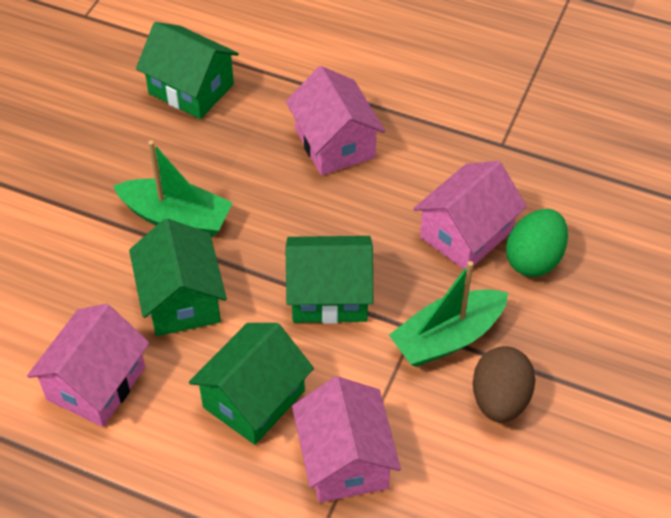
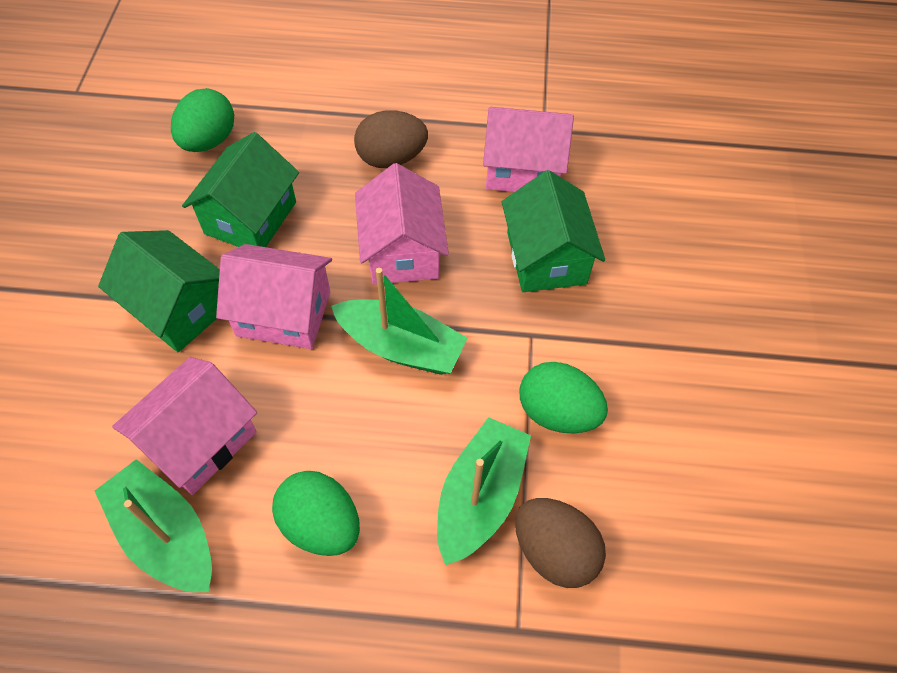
brown egg: [473,346,535,423] = 1 -> [354,110,428,168] [515,498,606,588] = 2
green boat: [113,140,233,237] [389,261,508,367] = 2 -> [95,459,212,592] [331,268,468,375] [437,417,531,566] = 3
green egg: [506,209,568,277] = 1 -> [171,88,234,152] [272,471,360,556] [520,362,608,434] = 3
green house: [129,218,227,336] [136,22,239,119] [189,323,314,445] [286,236,373,324] = 4 -> [98,230,220,352] [182,132,299,247] [502,170,605,292] = 3

